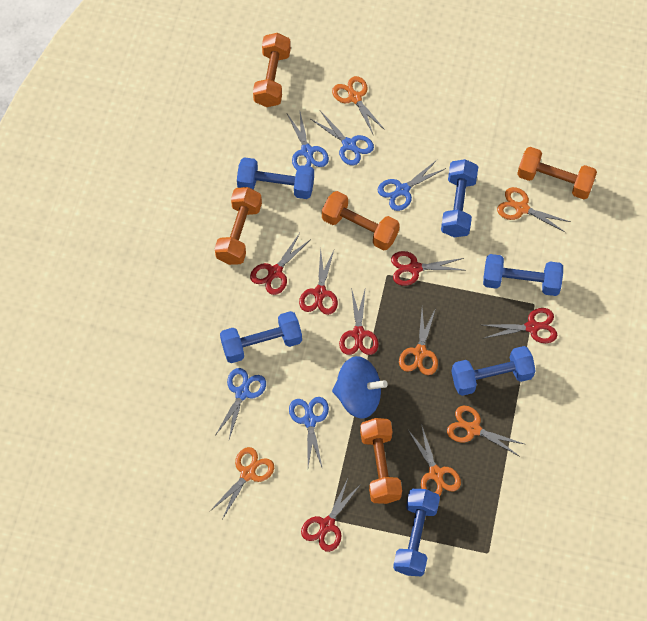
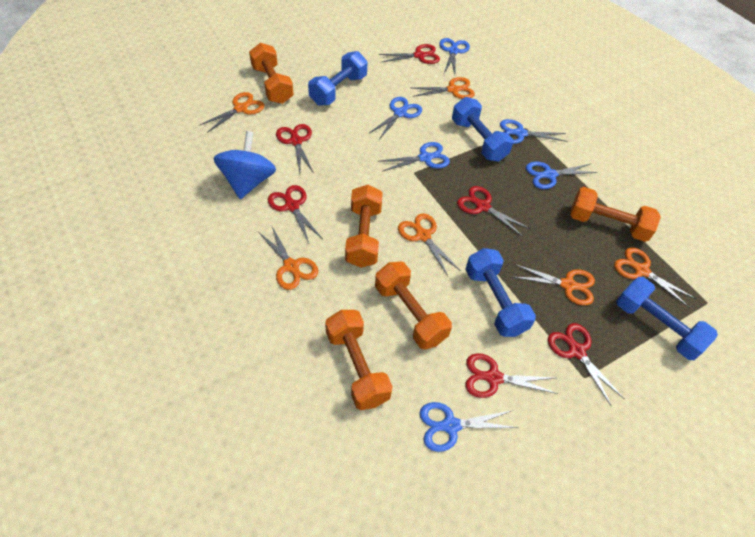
blue dumbbell: [220,311,302,363] [237,157,314,199] [393,489,440,576] [441,159,478,237] [451,346,536,396] [483,254,563,296] = 6 -> [308,51,368,106] [452,97,513,162] [465,248,536,337] [616,277,718,360] = 4
blue scissors: [216,368,266,439] [287,112,329,170] [289,397,329,469] [311,111,374,165] [378,160,446,211] = 5 -> [368,97,422,140] [380,142,450,171] [420,402,518,452] [439,38,470,74] [500,119,567,144] [526,162,598,189] = 6

